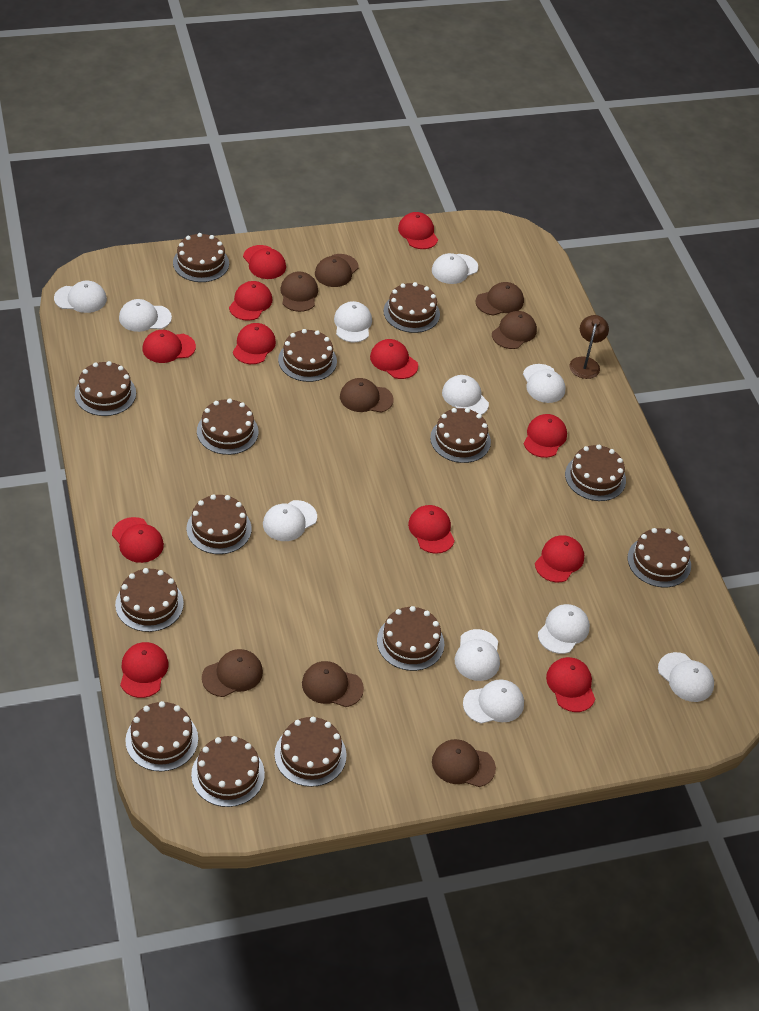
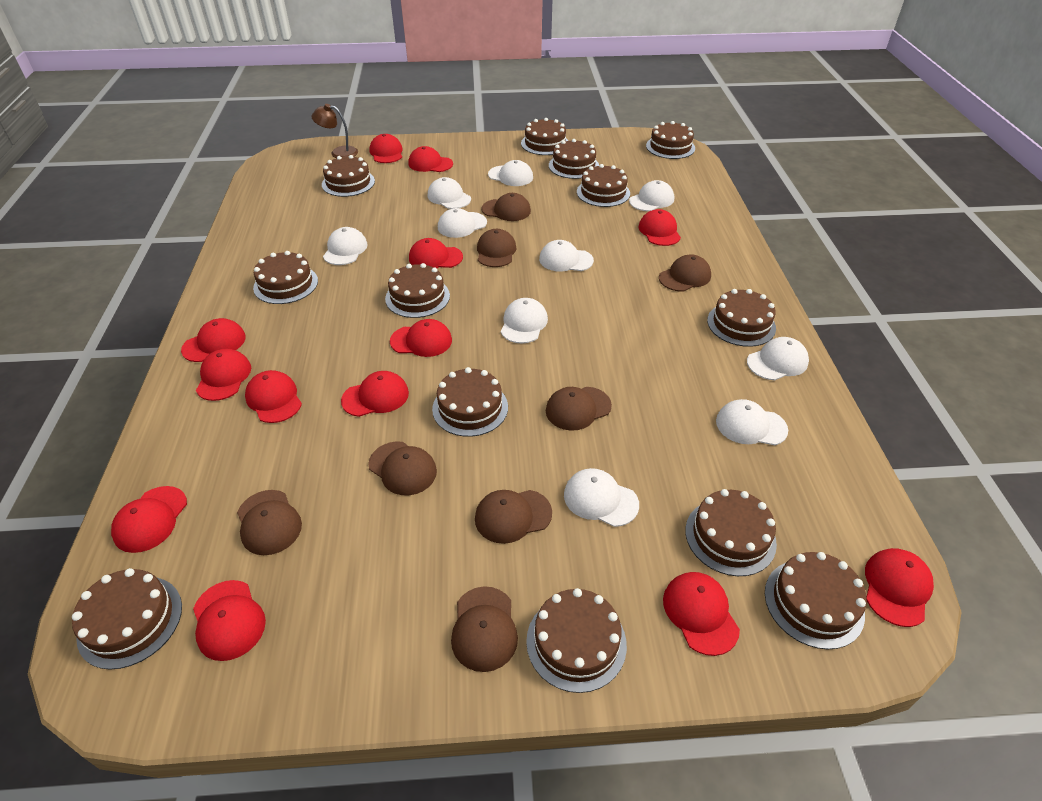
brown cake: [75,361,136,416] [115,568,184,632] [125,701,198,771] [173,233,229,282] [187,494,252,554] [191,736,265,807] [197,399,258,455] [275,717,347,787] [278,329,337,382] [377,606,444,671] [383,282,440,333] [430,408,491,463] [565,445,626,501] [628,528,691,587] = 14 -> [72,568,182,670] [253,251,318,304] [322,155,375,197] [385,263,450,318] [432,367,508,437] [521,118,568,155] [526,588,627,693] [549,139,599,179] [577,164,630,207] [646,121,695,159] [685,489,777,576] [707,289,776,347] [765,552,867,649] = 13
red cap: [112,517,164,563] [120,642,169,698] [143,330,196,363] [229,281,272,321] [233,323,276,364] [243,245,286,279] [370,339,418,379] [398,212,438,249] [408,505,455,554] [524,414,567,458] [535,535,584,582] [546,657,595,712] = 12 -> [111,486,187,553] [181,318,246,362] [193,580,266,661] [196,349,251,401] [245,370,302,423] [341,371,409,417] [370,134,403,163] [390,319,452,357] [408,146,453,172] [409,238,463,268] [638,209,681,246] [663,572,740,656] [865,548,934,627] = 13
white cap: [54,281,107,313] [119,299,172,332] [263,500,317,541] [334,301,372,342] [432,253,478,284] [442,375,489,415] [455,629,500,681] [463,679,524,724] [523,364,566,403] [538,604,590,654] [658,652,714,702] = 11 -> [323,227,368,265] [428,177,471,209] [438,208,487,238] [488,160,533,186] [501,298,548,343] [539,240,594,271] [564,468,639,527] [629,180,674,211] [716,399,788,445] [747,337,809,380] = 10

